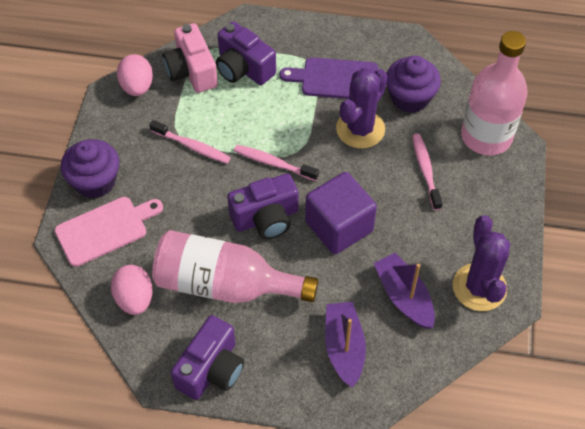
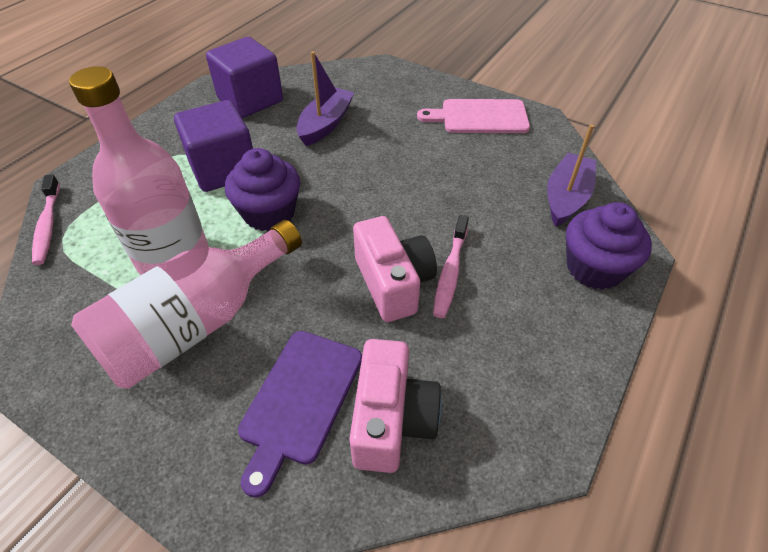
pink camera: [163,23,218,93] = 1 -> [349,339,442,473] [353,216,437,322] = 2
pink egg: [111,265,153,315] [117,54,153,96] = 2 -> none = 0
pink toothbrush: [149,120,231,164] [234,145,319,181] [412,134,443,210] = 3 -> [32,174,60,265] [433,215,469,318] = 2
purple cactus: [336,68,388,148] [453,215,510,311] = 2 -> none = 0
purple camera: [171,315,244,400] [216,21,276,85] [227,173,298,239] = 3 -> none = 0
purple cube: [305,172,377,254] = 1 -> [174,100,253,192] [206,37,283,118] = 2

